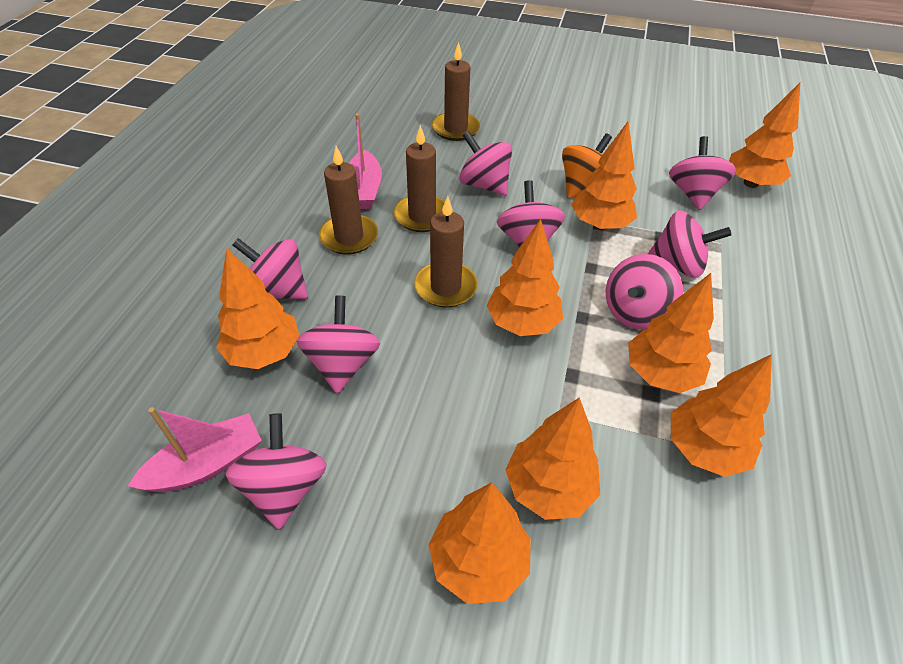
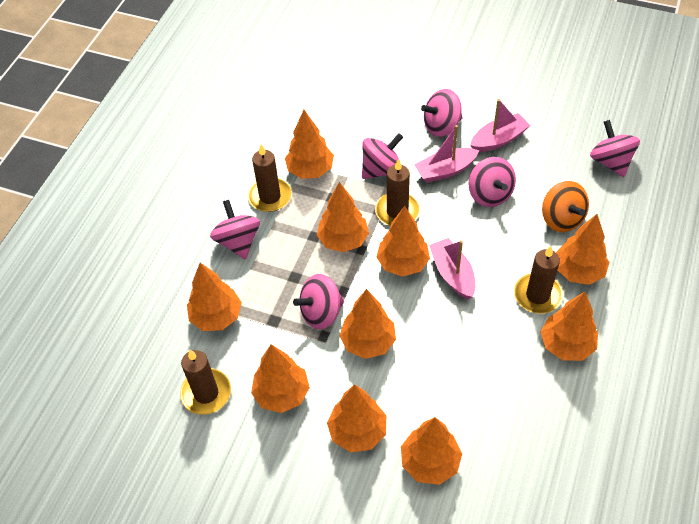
orange tree: [216,249,299,369] [428,482,531,604] [487,219,563,336] [505,397,600,520] [571,121,637,230] [628,273,714,393] [671,354,772,477] [729,83,800,188] = 8 -> [187,263,242,331] [251,344,310,413] [285,110,334,179] [317,182,369,252] [327,384,386,452] [339,289,396,359] [376,206,430,277] [401,417,462,485] [540,292,598,361] [556,214,610,285] = 10
pink boat: [128,407,262,492] [349,114,382,209] = 2 -> [415,125,479,183] [429,238,475,299] [470,99,530,152] = 3
pink spinning top: [226,413,327,529] [232,238,308,299] [296,295,380,394] [459,131,512,196] [497,180,565,247] [606,254,683,330] [648,210,731,278] [669,136,736,210] = 8 -> [210,200,260,259] [293,274,344,329] [362,133,403,179] [421,89,462,137] [468,157,516,207] [590,120,640,177] = 6

